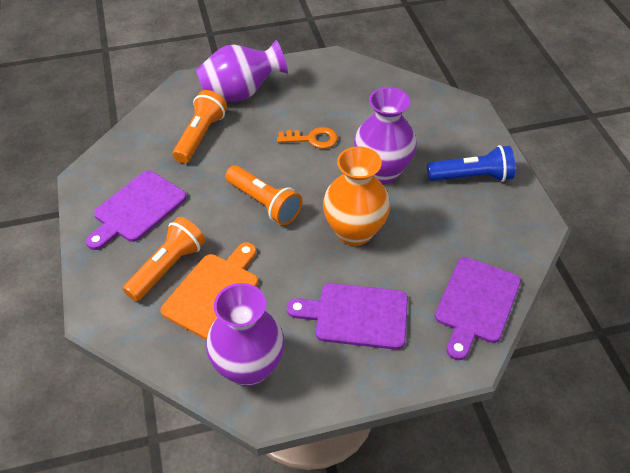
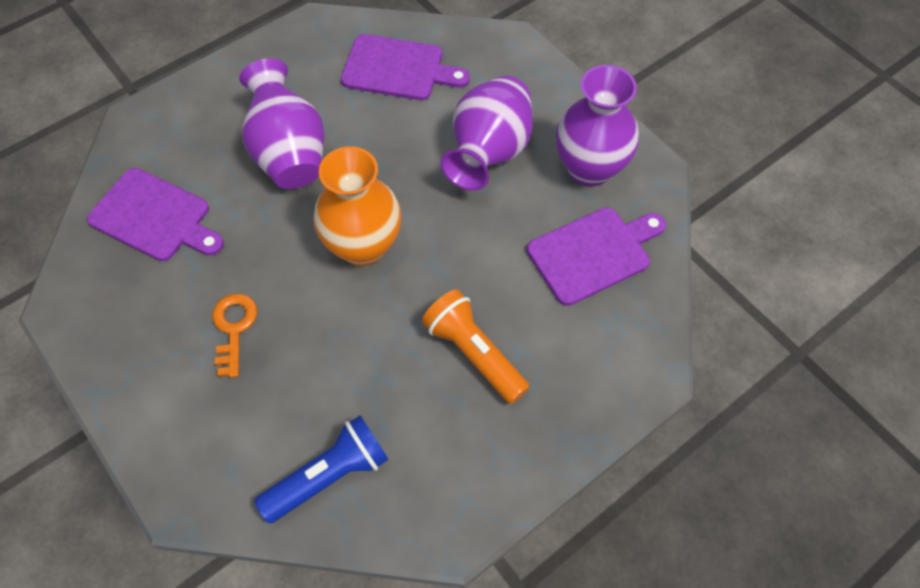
orange cutting board: [161,242,258,340] = 1 -> none = 0
orange flashlight: [123,217,205,302] [173,90,227,163] [225,165,302,225] = 3 -> [422,289,530,404] = 1

